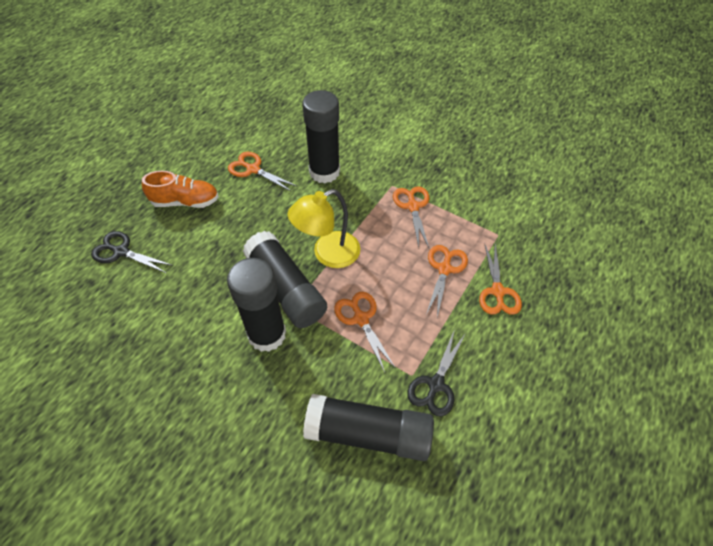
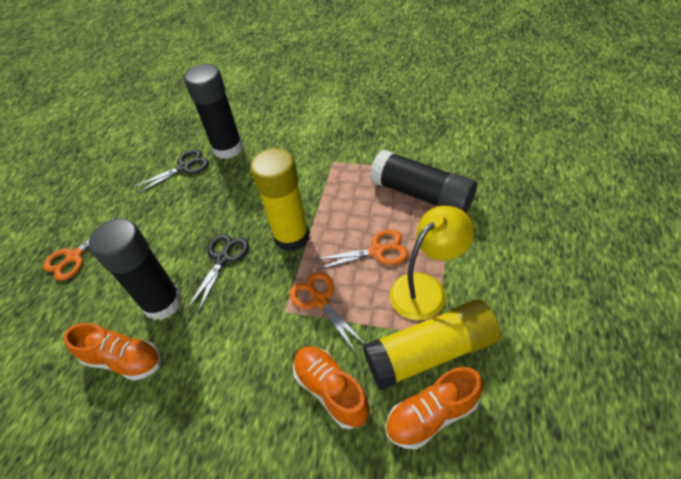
black glue stick: [227,258,286,352] [243,231,327,328] [302,90,340,183] [303,394,434,461] = 4 -> [89,218,182,320] [184,64,243,159] [370,149,477,213] = 3
orange scissors: [228,152,298,192] [334,292,396,372] [393,186,429,248] [427,245,468,317] [479,243,522,315] = 5 -> [43,215,124,281] [289,272,365,353] [314,229,408,270] = 3
orange shoe: [142,171,219,208] = 1 -> [63,323,161,381] [293,346,370,429] [386,367,483,450] = 3
yellow glue stick: none = 0 -> [250,148,310,251] [363,299,500,390] = 2

